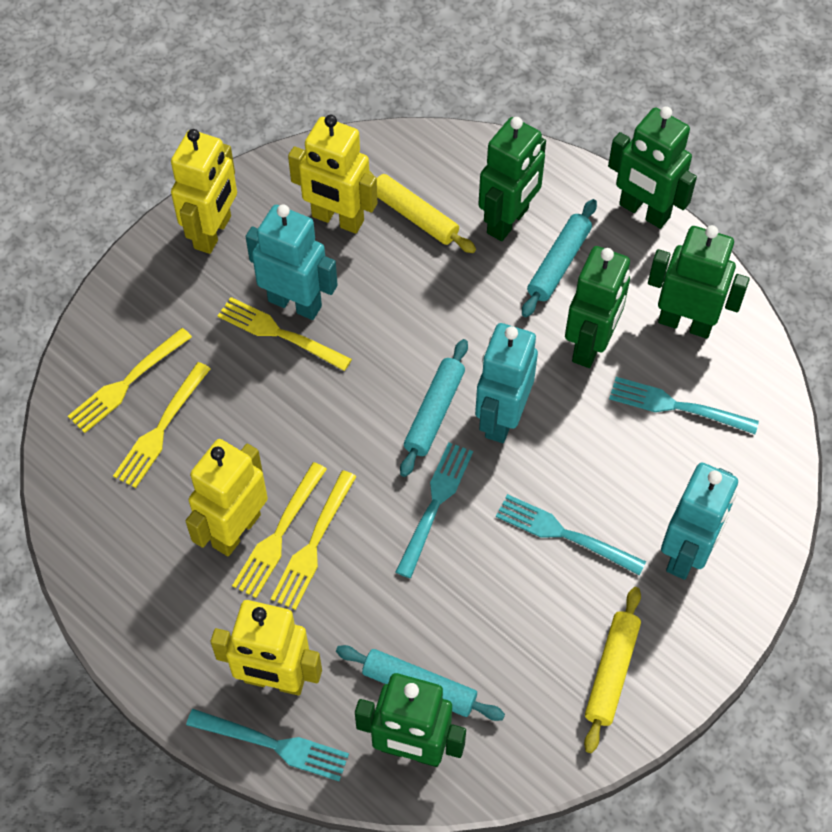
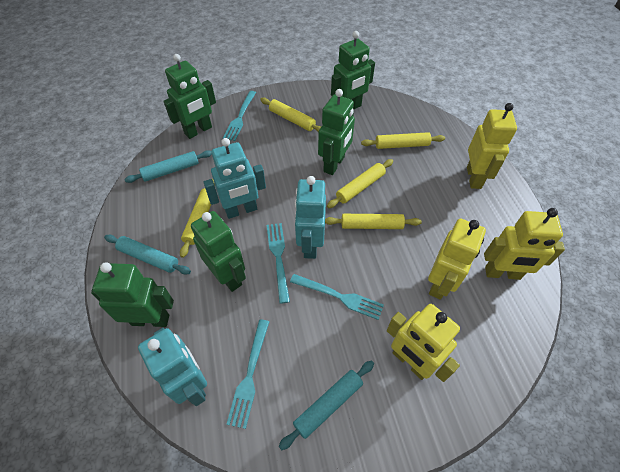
yellow fork: [68,328,192,433] [113,362,211,488] [217,297,352,371] [232,462,327,598] [271,470,357,610] = 5 -> none = 0
yellow rolling pin: [369,170,476,253] [584,587,641,753] = 2 -> [180,179,215,258] [260,98,321,132] [325,214,422,229] [327,159,393,208] [361,132,445,149] = 5

